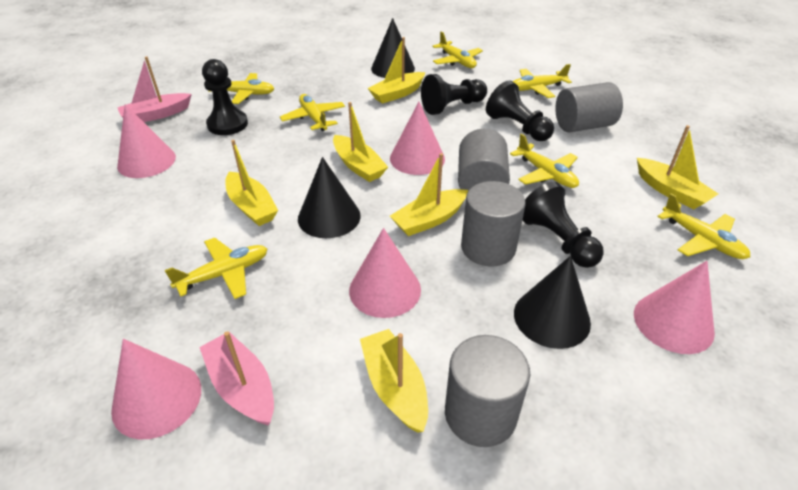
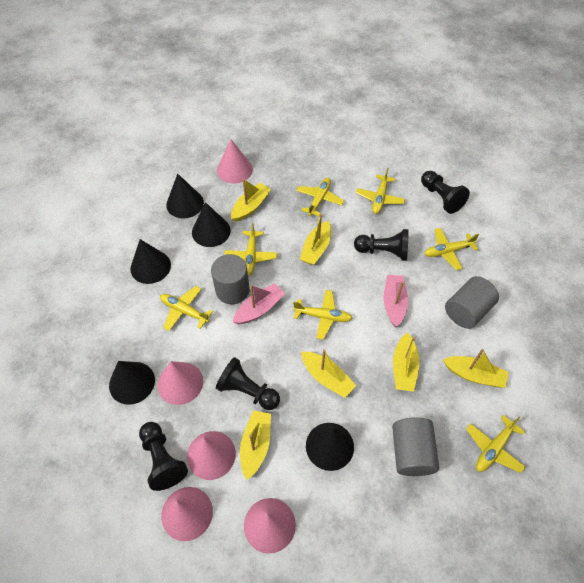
black cone: [298,157,361,238] [371,18,415,78] [514,256,591,349] = 3 -> [109,361,155,405] [130,239,171,284] [166,174,204,219] [192,202,231,247] [306,423,354,471] = 5
grey cylinder: [445,335,530,447] [458,129,510,191] [461,181,526,266] [555,82,623,132] = 4 -> [211,254,250,304] [392,417,439,476] [445,276,499,329] = 3

